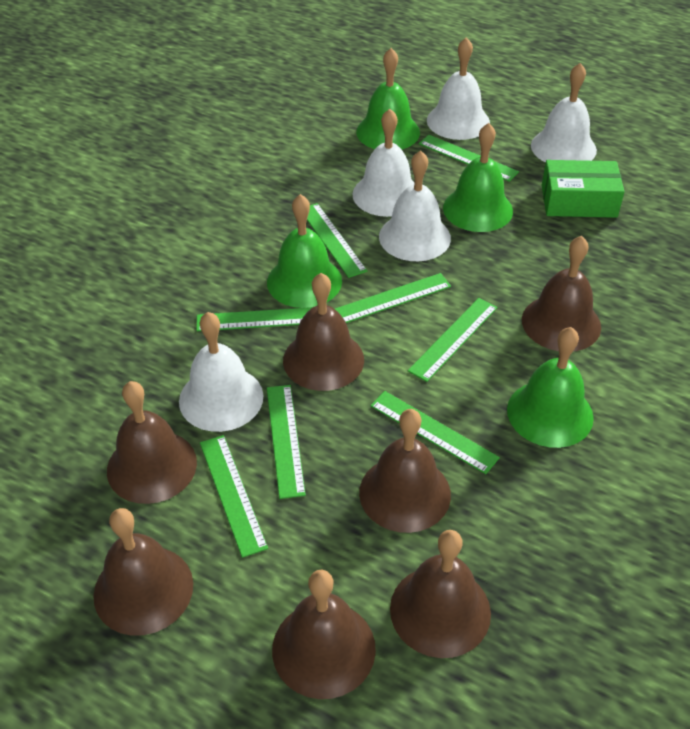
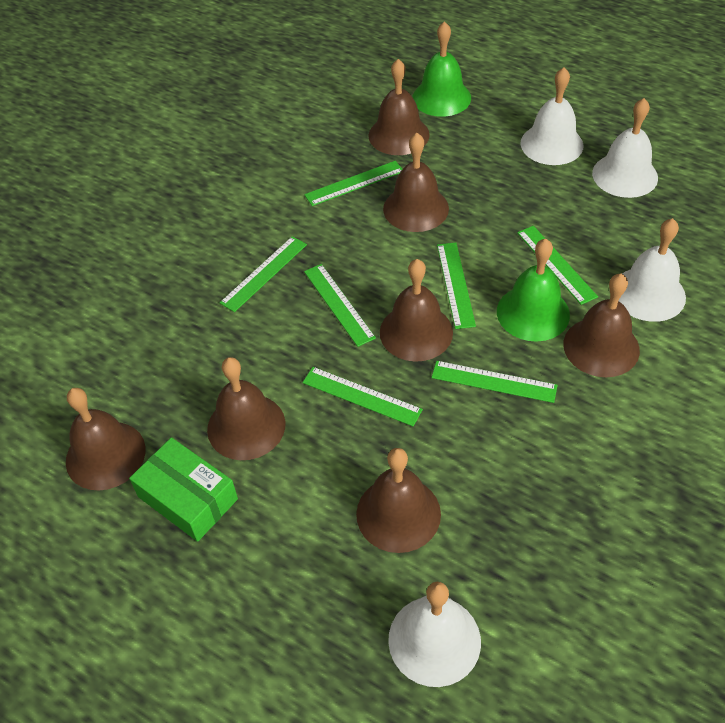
green bell: [267,194,342,308] [356,48,420,149] [443,123,513,232] [507,327,594,448] = 4 -> [412,21,471,117] [497,239,570,342] = 2
green ruler: [196,307,313,331] [200,435,268,558] [267,385,306,499] [307,203,367,278] [335,273,451,323] [370,391,500,474] [408,298,497,382] [419,135,519,182] = 8 -> [220,236,307,312] [302,367,423,426] [304,161,402,206] [304,264,376,347] [432,361,558,403] [437,243,476,329] [517,226,598,305] = 7
white bell: [179,312,263,432] [352,109,414,217] [379,150,451,261] [427,37,490,140] [531,63,597,163] = 5 -> [388,582,481,687] [521,67,583,165] [592,98,658,198] [619,218,686,322] = 4

